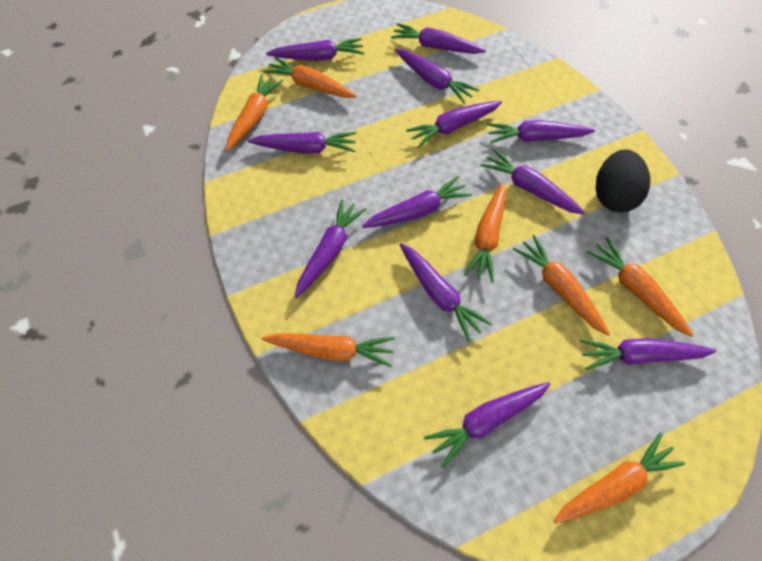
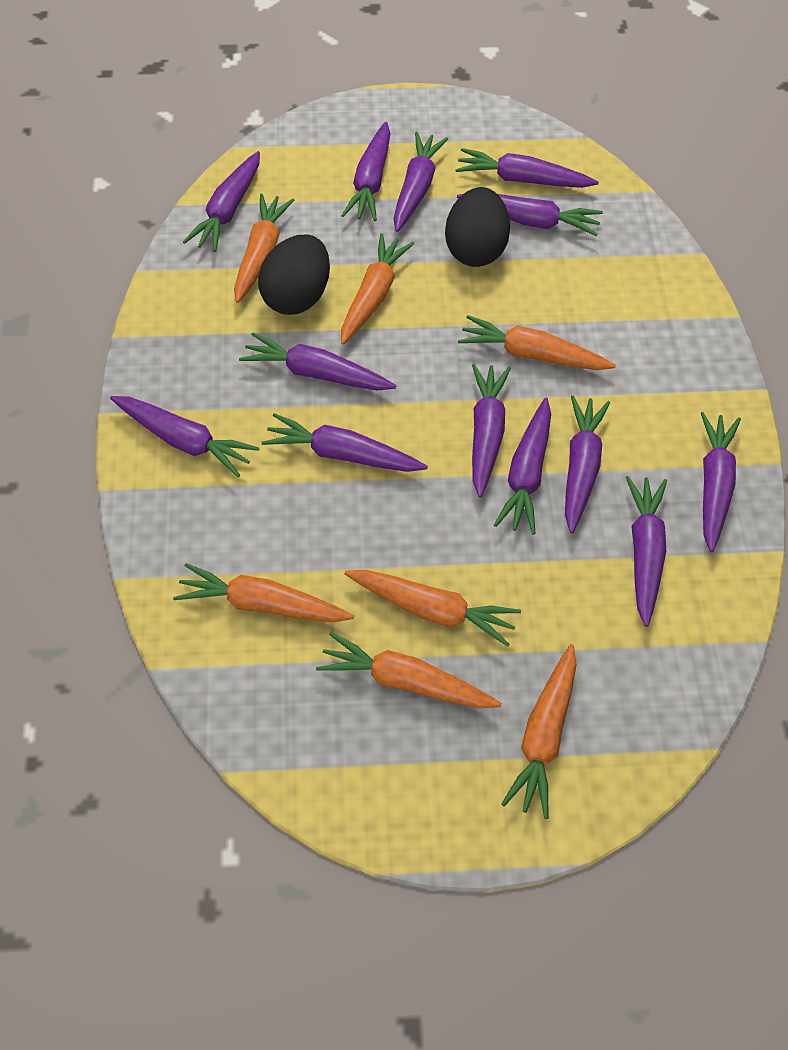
black egg: [596,149,651,213] = 1 -> [258,235,330,315] [445,187,510,267] = 2
purple carrot: [248,132,356,153] [266,38,364,61] [295,199,366,298] [362,176,472,228] [391,23,486,54] [395,49,479,104] [399,243,492,342] [406,101,502,148] [424,382,550,468] [480,149,585,215] [487,120,595,143] [579,338,716,370] = 12 -> [110,396,259,477] [183,151,260,252] [239,332,396,390] [261,413,428,472] [341,122,390,221] [393,132,448,232] [455,148,599,188] [457,194,603,236] [472,364,511,498] [494,398,551,535] [565,396,610,533] [626,476,667,627] [701,412,741,552] = 13

